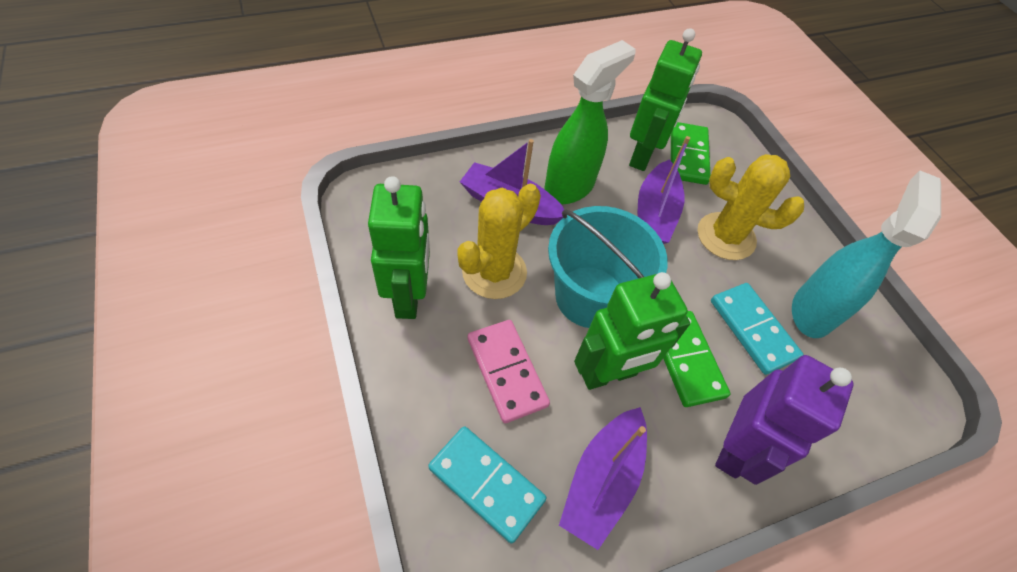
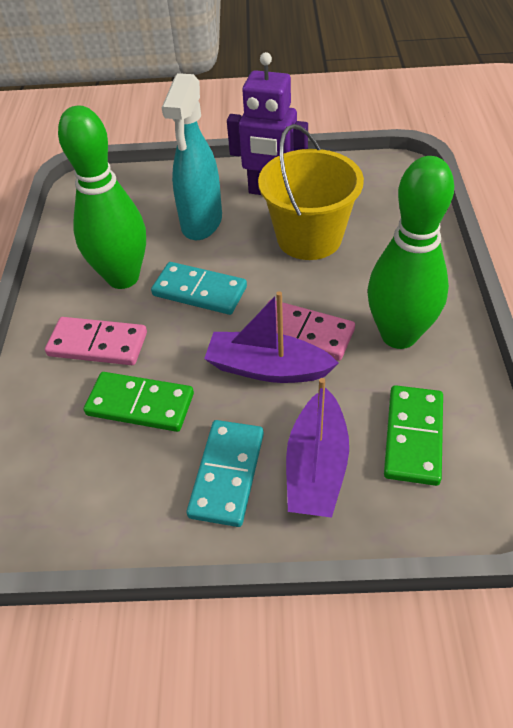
green bowling pin: none = 0 -> [58,106,146,289] [368,156,454,349] = 2
green robot: [368,176,430,319] [574,272,690,390] [629,28,702,171] = 3 -> none = 0
green spray bottle: [544,40,636,204] = 1 -> none = 0
pink domino: [468,320,550,423] = 1 -> [45,317,147,365] [267,300,355,361] = 2
purple boat: [460,139,564,225] [559,407,647,550] [638,136,690,244] = 3 -> [204,291,339,383] [286,378,349,518] = 2
turquoise bucket: [548,206,667,328] = 1 -> none = 0
yellow bucket: none = 0 -> [258,124,364,260] = 1
yellow cactus: [457,184,541,299] [697,154,804,260] = 2 -> none = 0

